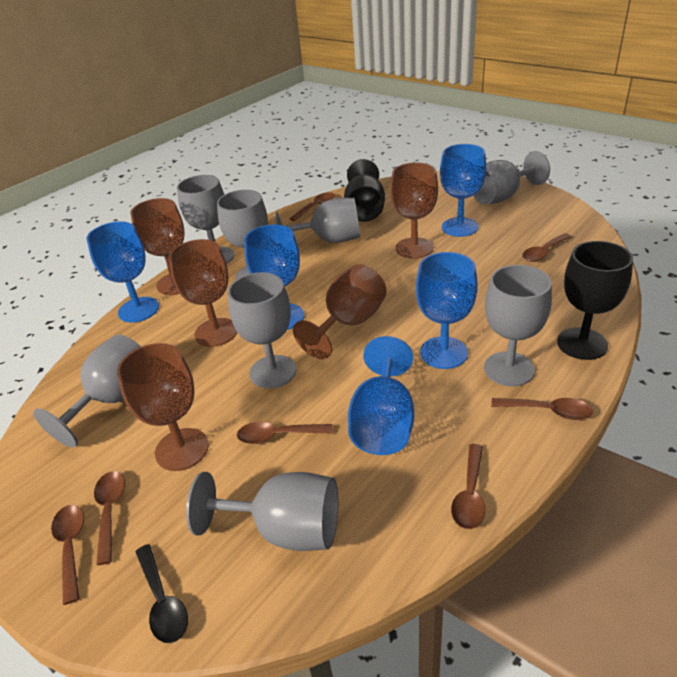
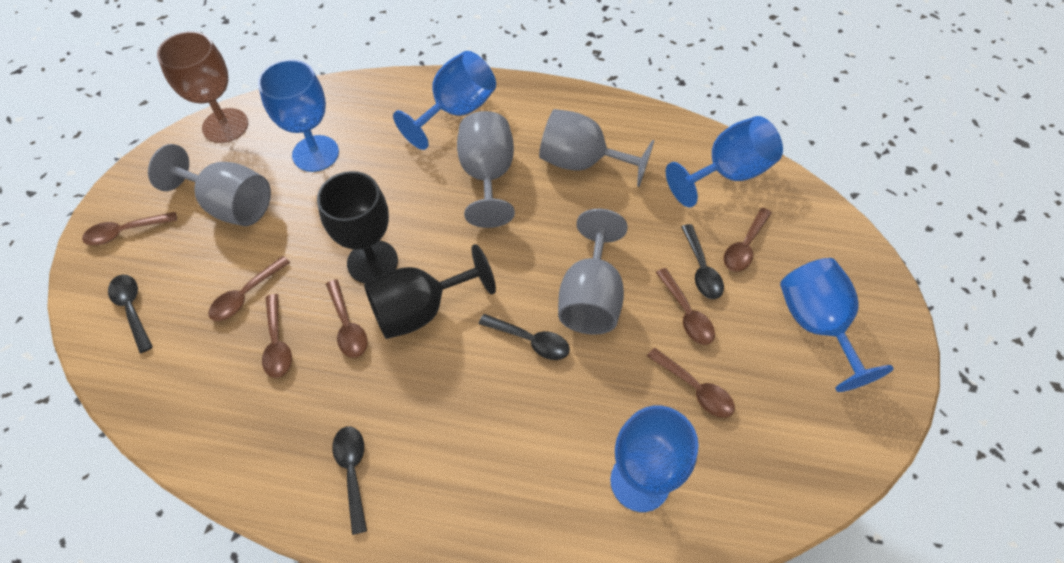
black spoon: [136,544,188,643] = 1 -> [108,275,153,353] [332,426,367,535] [479,314,570,360] [681,224,724,299] = 4
brown goblet: [117,343,209,471] [130,198,185,295] [169,239,237,347] [293,264,387,359] [390,162,438,259] = 5 -> [157,31,248,143] = 1
grey goblet: [33,334,141,447] [177,175,234,264] [186,472,338,551] [217,190,268,280] [228,272,296,389] [275,198,360,243] [473,151,550,205] [484,265,552,386] = 8 -> [148,144,271,226] [457,111,515,228] [539,109,654,187] [558,209,628,335] = 4

